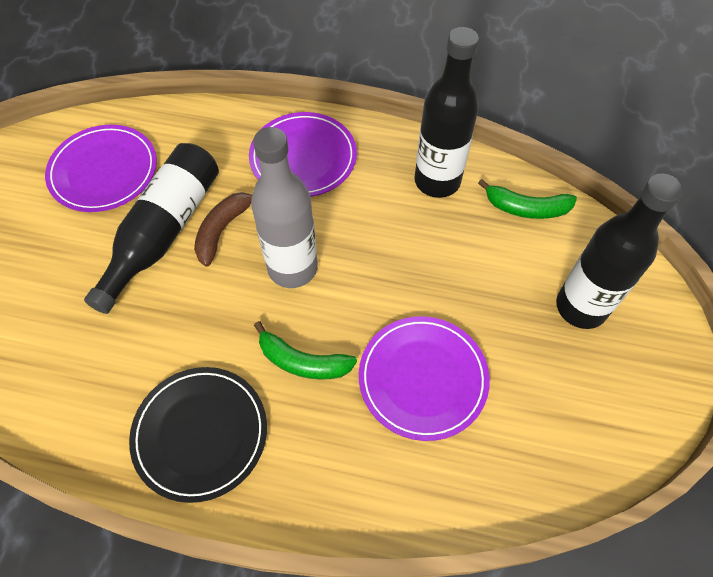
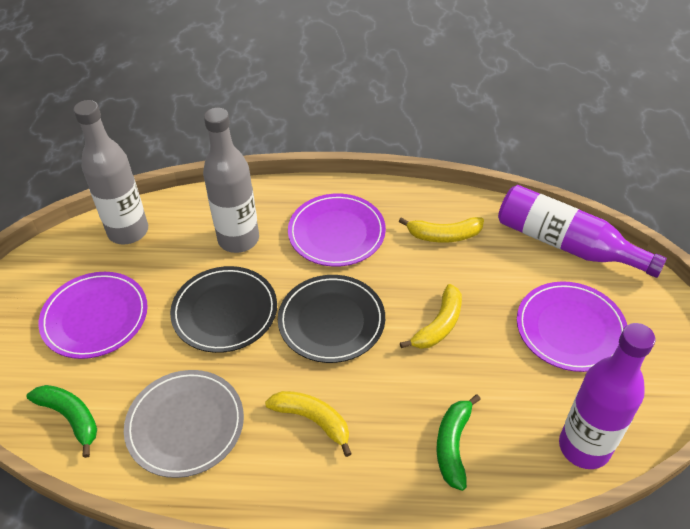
black bottle: [84,143,219,314] [414,27,479,198] [556,174,683,329] = 3 -> none = 0
black plate: [129,367,267,503] = 1 -> [170,266,277,353] [278,275,385,363] = 2
brown banana: [194,192,252,267] = 1 -> none = 0
grey bottle: [251,127,318,288] = 1 -> [74,100,148,244] [203,108,259,253] = 2
grey plate: none = 0 -> [124,370,244,478] = 1
purple bottle: none = 0 -> [498,185,667,278] [559,323,655,469] = 2
yellow banana: none = 0 -> [265,391,352,457] [399,217,484,243] [400,284,462,349] = 3

